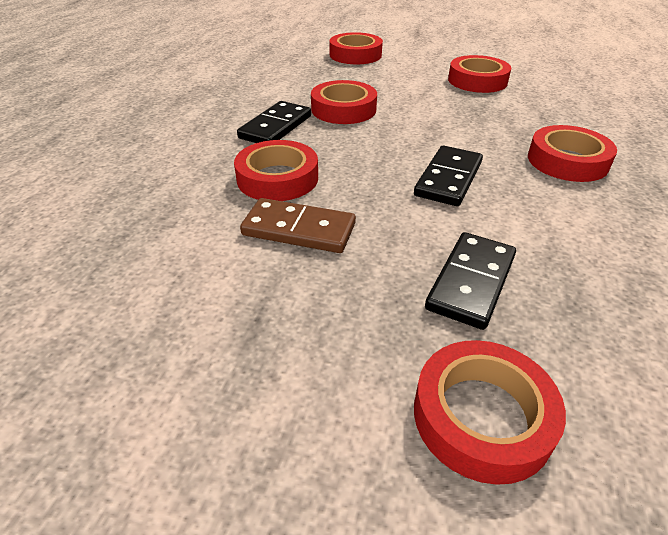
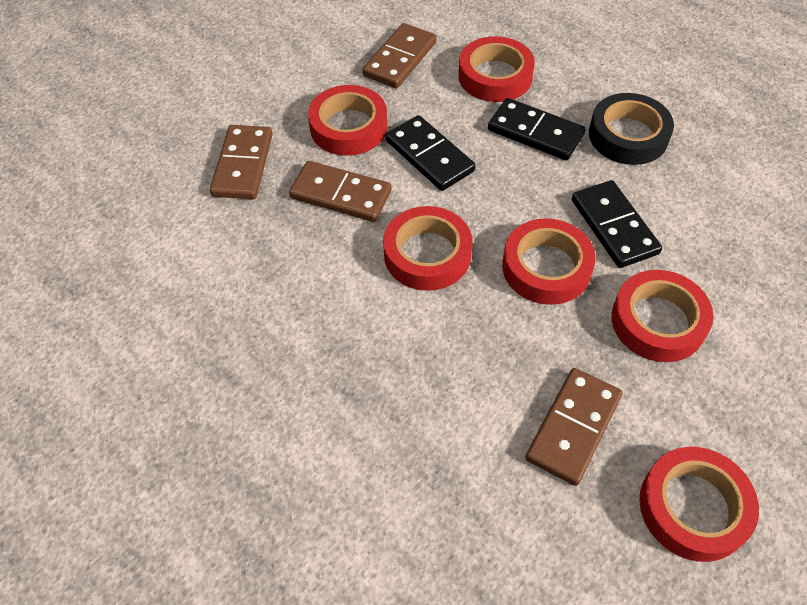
black tape: none = 0 -> [589,93,674,165] = 1
brown domino: [240,198,356,253] = 1 -> [210,125,273,199] [289,161,392,222] [362,23,437,88] [525,368,623,486] = 4

